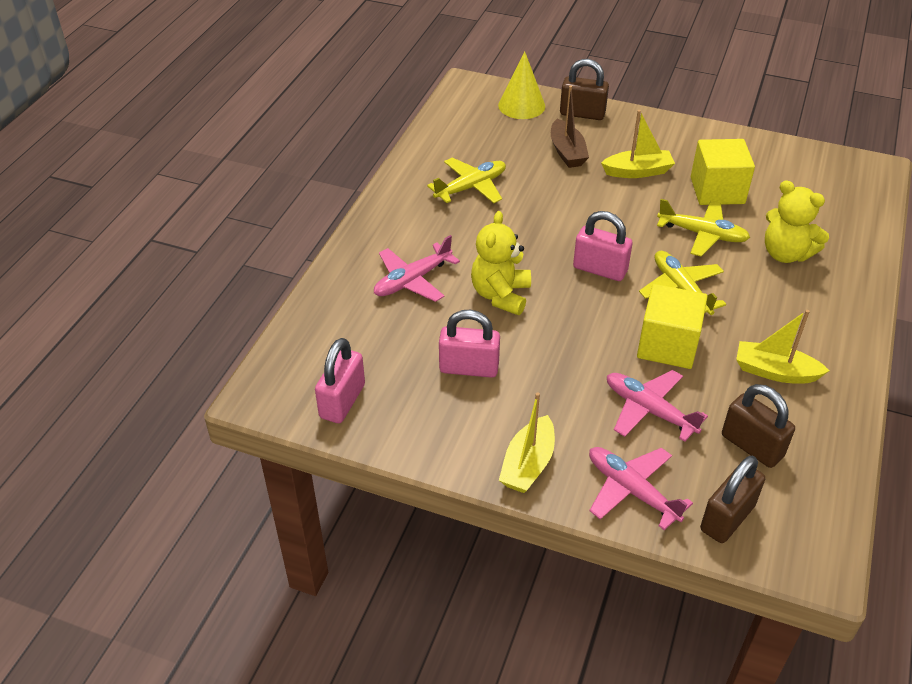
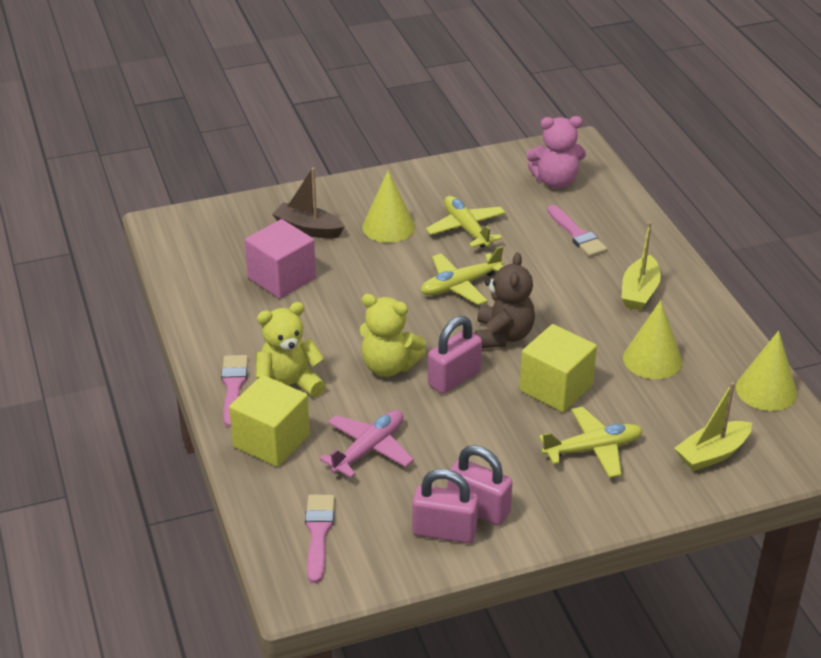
brown padlock: [560,59,609,120] [700,456,765,543] [722,384,795,468] = 3 -> none = 0
brown teddy bear: none = 0 -> [475,253,535,348] = 1
pink brush: none = 0 -> [221,355,248,427] [305,495,335,583] [547,205,607,257] = 3
pink cube: none = 0 -> [245,219,316,299] = 1
pink plane: [374,235,460,302] [589,447,693,530] [607,370,708,442] = 3 -> [320,410,414,478] = 1
pink teddy bear: none = 0 -> [526,116,586,188] = 1
yellow boat: [499,392,555,493] [601,110,675,178] [736,310,829,384] = 3 -> [621,222,661,311] [674,382,752,471] = 2
yellow cone: [498,51,545,119] = 1 -> [362,170,415,243] [623,300,682,379] [736,330,797,411] = 3

